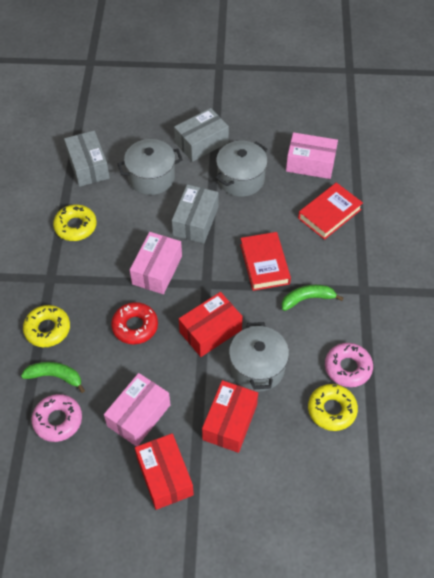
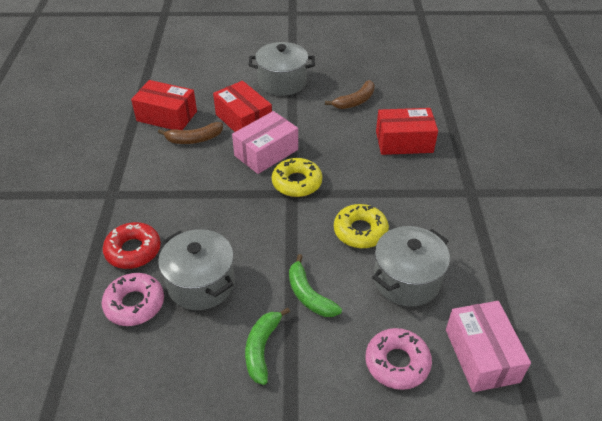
brown banana: none = 0 -> [158,122,223,144] [325,80,375,109] = 2
grey box: [64,131,110,187] [172,184,218,243] [174,108,229,162] = 3 -> none = 0
pink box: [104,373,170,446] [130,232,182,294] [286,132,338,179] = 3 -> [232,111,298,174] [446,301,531,392] = 2
red book: [240,232,291,291] [298,182,363,240] = 2 -> none = 0
yellow donut: [23,305,70,347] [53,205,97,241] [308,384,358,431] = 3 -> [272,158,322,197] [334,204,389,248] = 2

